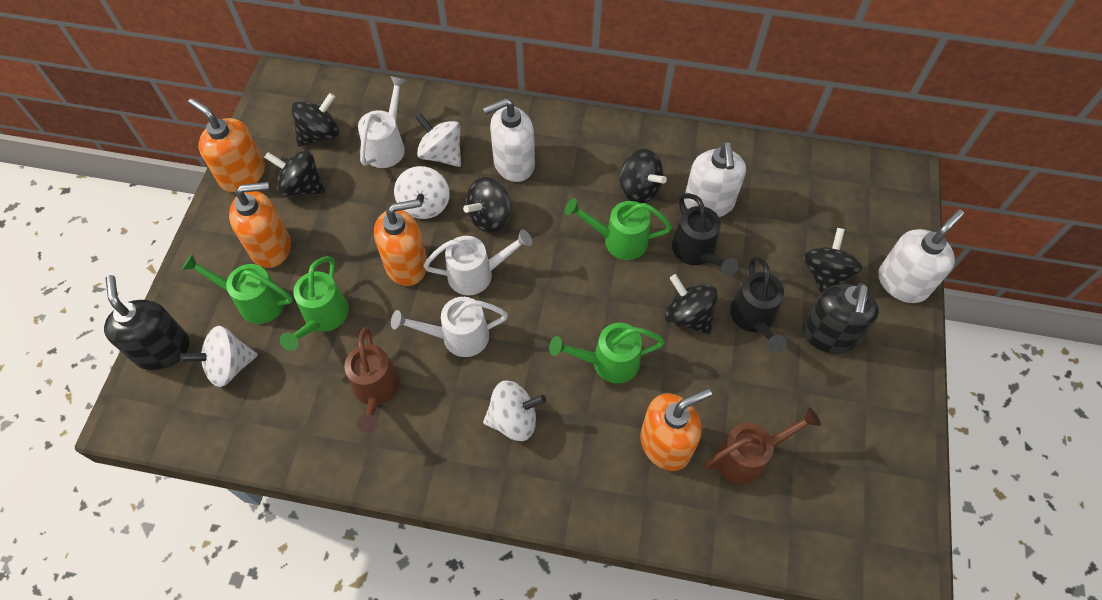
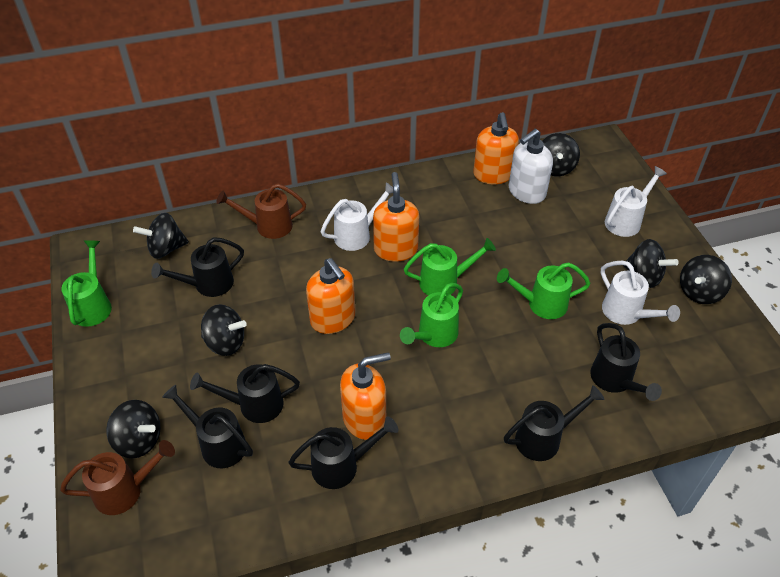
black soap dispenser: [104,275,190,370] [802,283,879,354] = 2 -> none = 0
black watering can: [672,193,739,276] [730,256,787,353] = 2 -> [151,237,244,297] [162,384,253,468] [190,364,300,423] [288,416,398,489] [504,385,605,461] [590,323,662,401] = 6
white soap dispenser: [483,98,535,182] [684,142,746,217] [878,209,964,303] = 3 -> [509,129,553,204] = 1
white spinning top: [180,326,258,387] [394,166,450,219] [415,113,461,167] [483,380,546,441] = 4 -> none = 0

